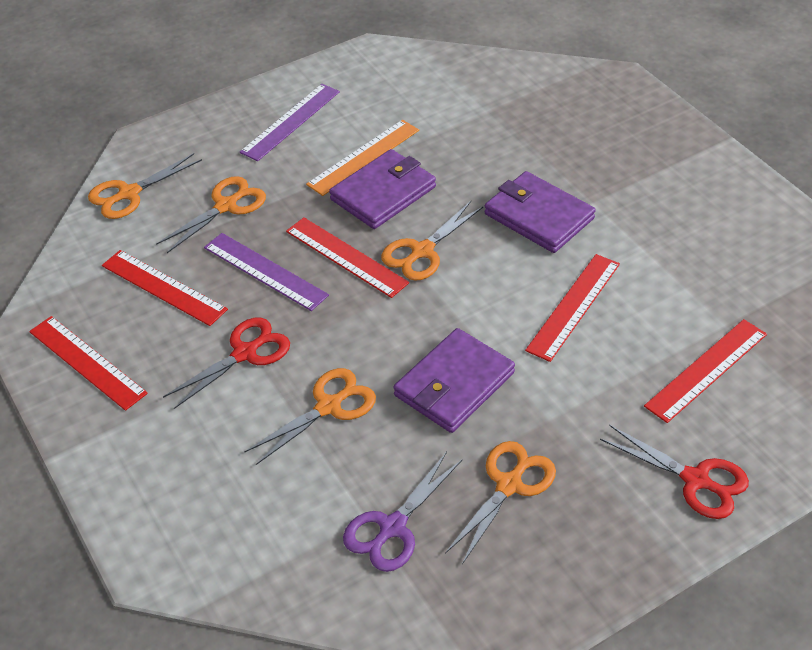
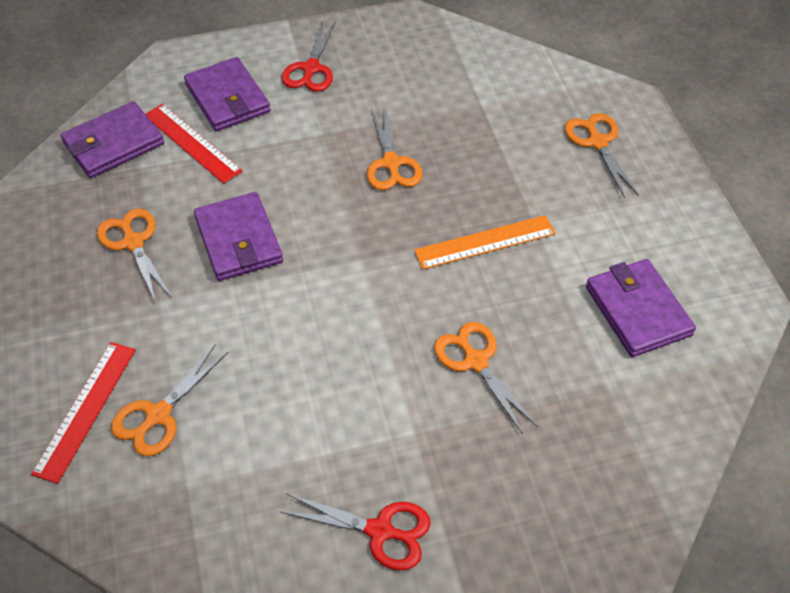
purple ruler: [204,233,329,311] [240,84,340,161] = 2 -> none = 0
purple scissors: [343,452,462,572] = 1 -> none = 0
purple wallet: [329,149,436,229] [393,328,515,433] [485,171,596,253] = 3 -> [61,101,164,178] [184,57,270,131] [194,192,283,281] [586,259,696,357] = 4
red ruler: [29,316,148,411] [102,250,228,326] [286,218,409,298] [525,254,620,362] [644,319,767,423] = 5 -> [31,342,136,484] [146,104,242,184] = 2

